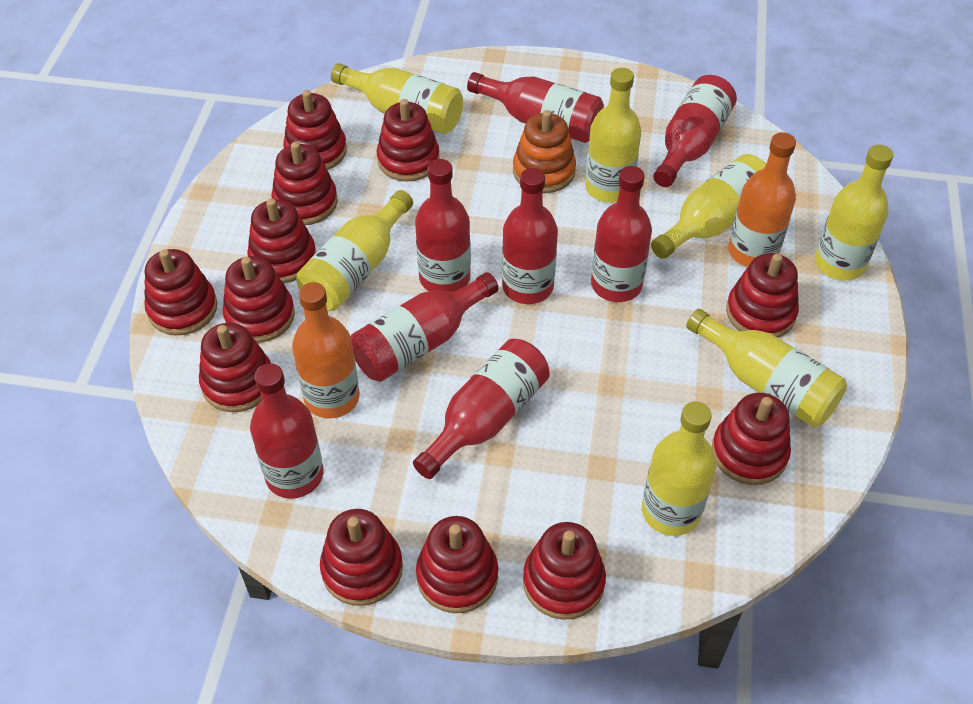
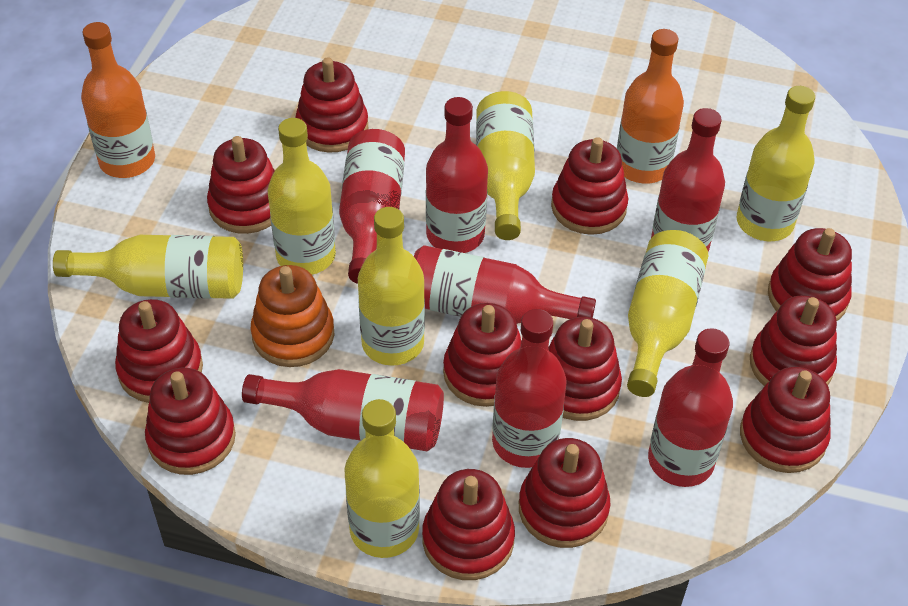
red bottle: [250,363,323,499] [351,272,498,382] [413,339,550,479] [415,159,471,292] [467,72,604,143] [502,168,558,304] [591,166,652,302] [653,75,737,187] = 8 -> [242,369,444,451] [339,129,405,284] [414,245,596,324] [426,97,488,253] [492,309,567,468] [648,328,733,487] [651,108,725,251] = 7

